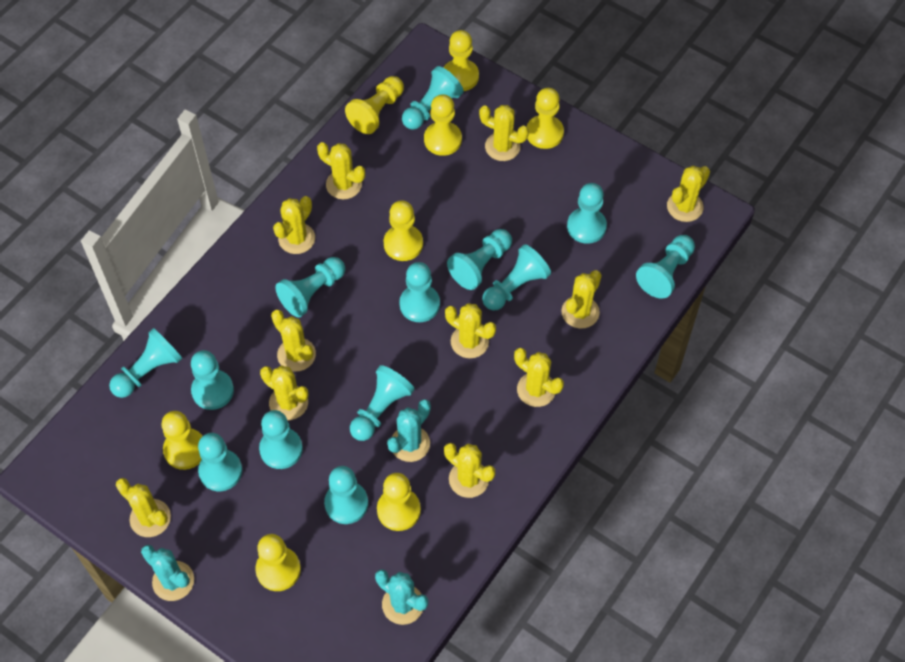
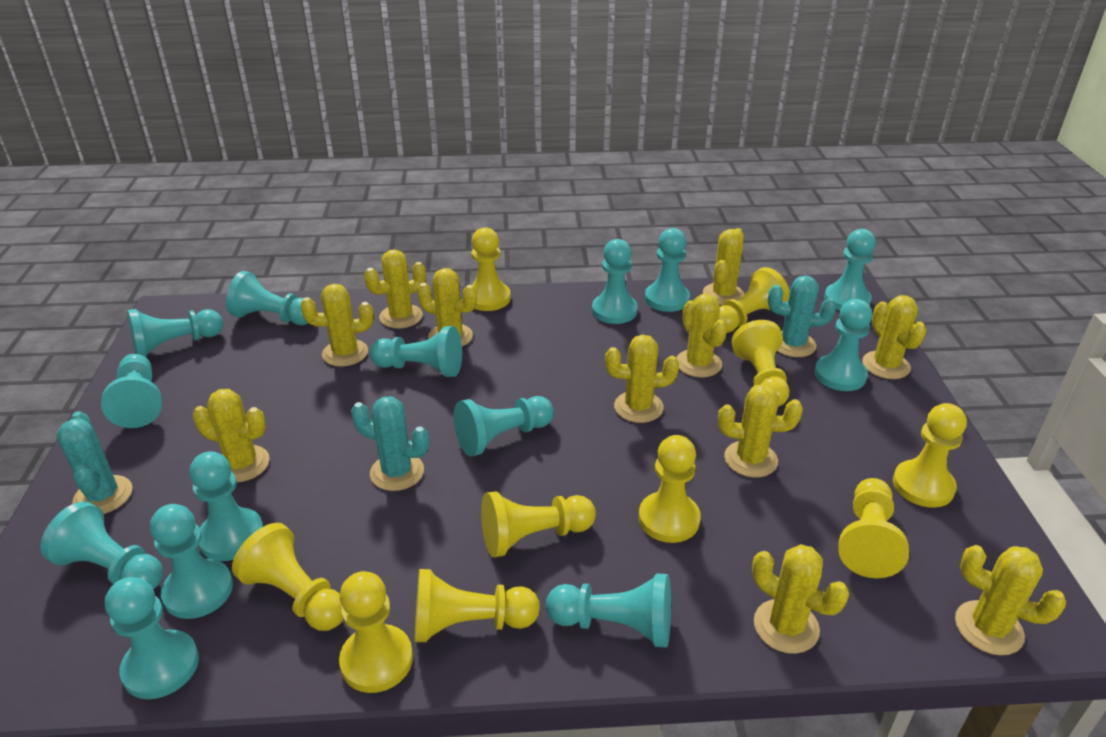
turquoise pawn: [109,328,182,398] [191,350,234,410] [198,433,242,491] [259,410,303,469] [275,257,345,317] [324,466,368,524] [350,365,415,441] [399,262,440,322] [402,66,464,130] [447,229,512,290] [482,244,551,311] [567,183,607,244] [636,235,695,299] = 13 -> [40,501,163,590] [101,354,162,428] [105,577,199,699] [127,309,223,357] [150,504,233,619] [189,451,264,561] [226,271,308,325] [370,326,462,377] [454,396,554,456] [546,574,671,648] [592,239,638,324] [645,228,690,312] [814,299,872,391] [824,229,876,310] = 14
yellow pawn: [161,411,202,470] [255,534,301,591] [345,76,404,134] [377,473,421,531] [384,200,423,261] [424,94,462,156] [444,30,479,91] [526,88,564,149] = 8 -> [232,523,343,631] [339,571,413,693] [415,569,540,642] [471,227,511,311] [481,491,596,557] [639,435,701,543] [719,267,790,333] [731,320,789,407] [838,478,909,578] [893,403,967,508] = 10

